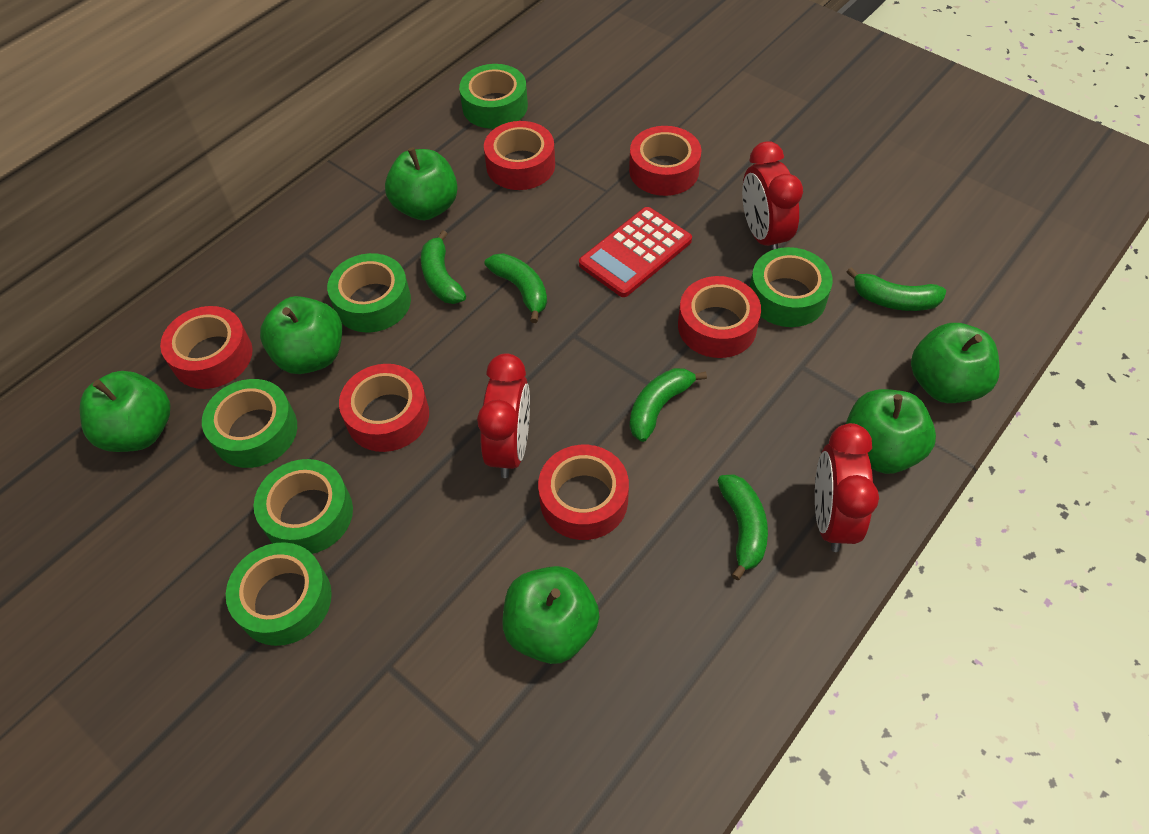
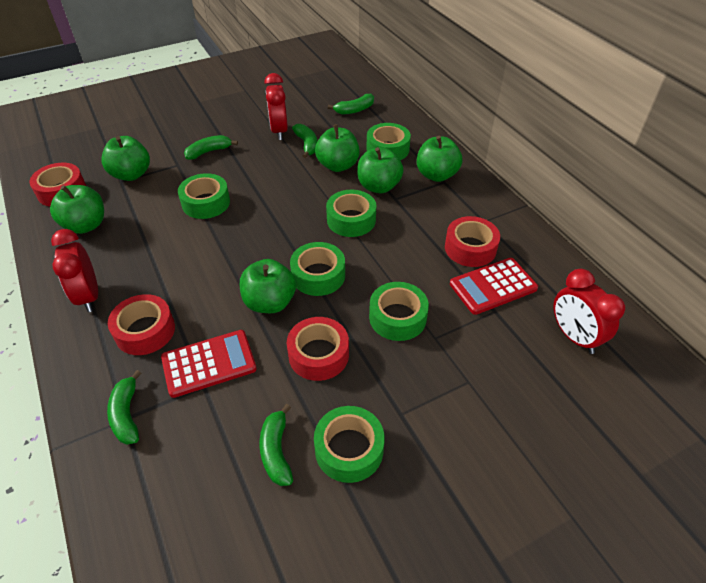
red calculator: [579,207,692,297] = 1 -> [161,330,257,398] [450,258,538,315] = 2
red tape: [160,306,253,389] [339,364,429,452] [484,121,555,190] [538,445,629,540] [629,126,701,196] [678,276,761,358] = 6 -> [30,163,86,206] [108,294,175,355] [287,317,349,381] [445,216,500,267] = 4

